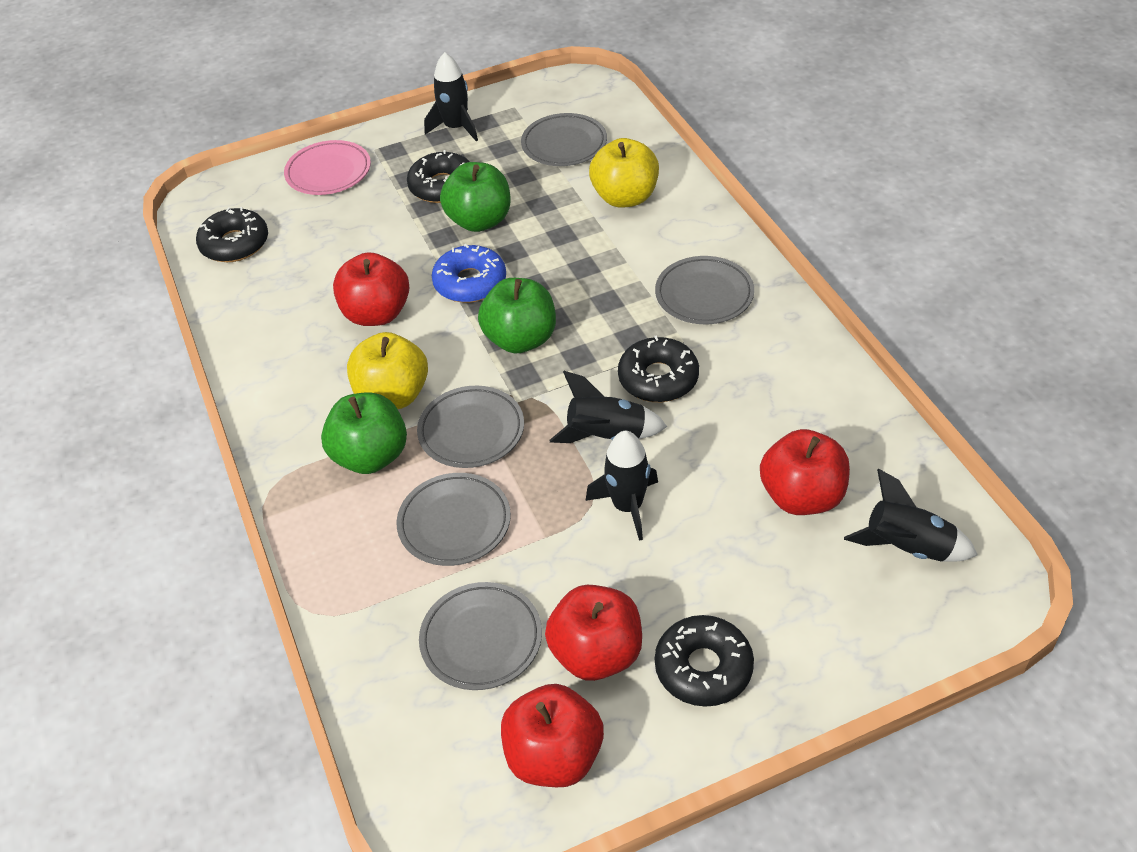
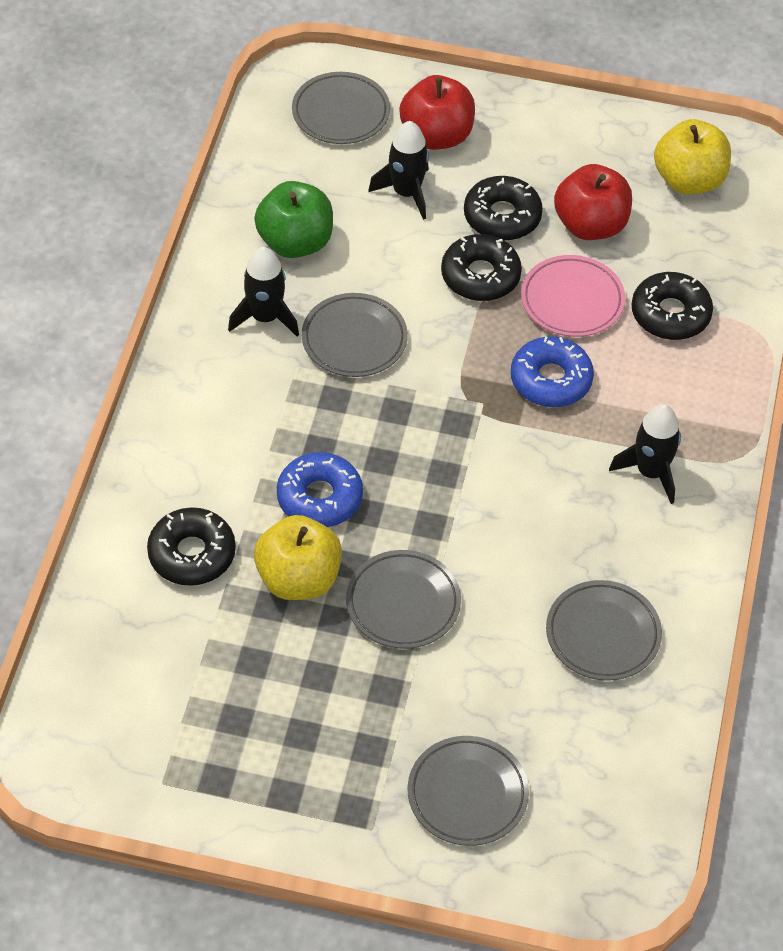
black rocket: [424,52,478,141] [549,371,667,443] [586,431,658,541] [844,469,978,562] = 4 -> [228,247,299,337] [368,121,429,220] [609,404,681,504] = 3
blue donut: [432,244,506,303] = 1 -> [277,452,363,527] [511,336,594,407] = 2
green apple: [321,392,407,474] [440,162,511,232] [478,278,556,353] = 3 -> [254,181,333,258] = 1
red apple: [333,252,410,326] [501,684,604,787] [545,585,642,681] [760,429,850,515] = 4 -> [399,75,475,150] [554,164,632,240] = 2

